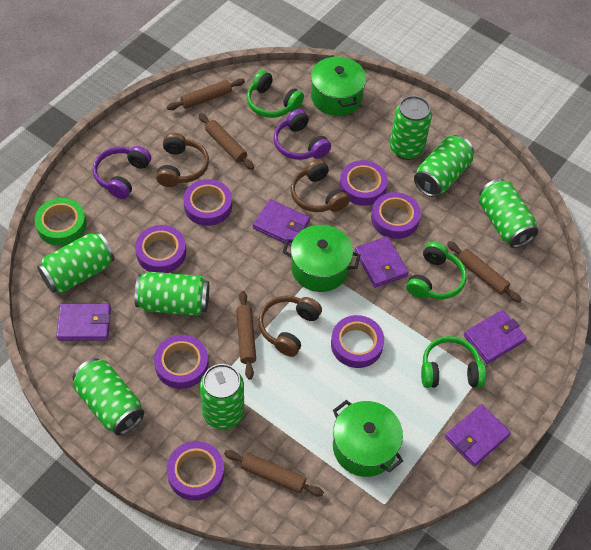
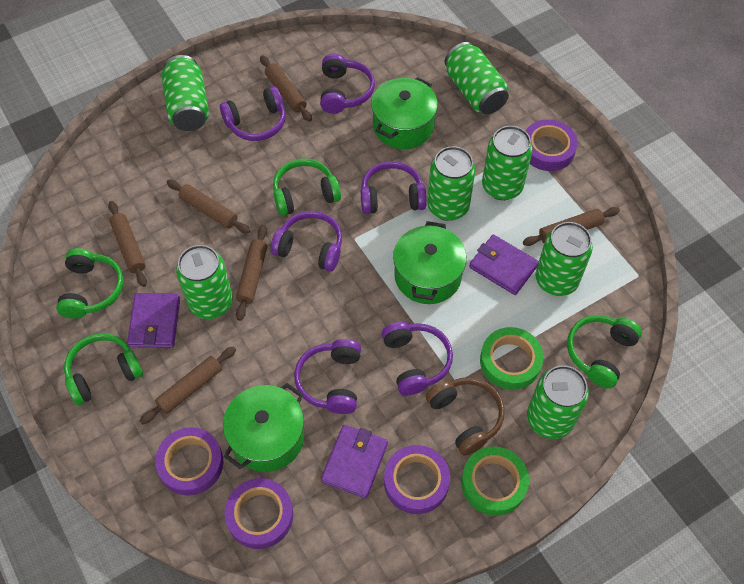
brown headphones: [156,133,209,187] [258,295,322,357] [290,159,350,212] = 3 -> [426,377,505,456] = 1
brown rolling pin: [167,78,245,110] [199,113,254,170] [224,450,324,497] [236,291,256,380] [447,241,521,303] = 5 -> [108,201,147,287] [140,346,236,424] [167,180,250,234] [236,225,267,321] [260,55,312,121] [523,207,620,246] = 6
green headphones: [247,70,304,118] [406,242,467,299] [421,336,486,388] = 3 -> [56,248,124,318] [64,333,143,405] [273,158,341,216] [567,315,642,389] = 4
green tape: [35,198,87,246] = 1 -> [461,446,529,516] [480,327,544,390] = 2
purple headphones: [93,146,151,199] [273,109,331,160] = 2 -> [220,86,285,141] [271,211,342,272] [294,339,361,414] [320,54,375,114] [361,161,427,214] [382,322,453,396] = 6
purple tape: [135,225,186,273] [154,335,208,389] [167,441,224,501] [183,179,232,226] [331,315,384,368] [339,160,388,206] [371,192,421,239] = 7 -> [155,427,223,496] [225,478,293,549] [384,445,450,514] [526,119,578,171] = 4
purple wallet: [56,303,111,341] [253,199,310,246] [355,236,409,288] [445,404,511,467] [464,310,527,364] = 5 -> [127,293,180,348] [321,425,388,498] [469,234,539,295] = 3

